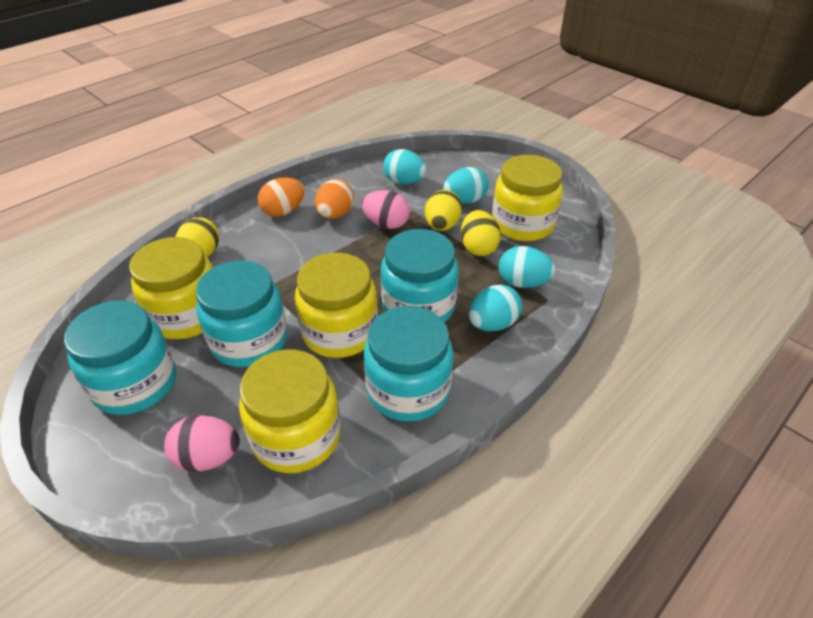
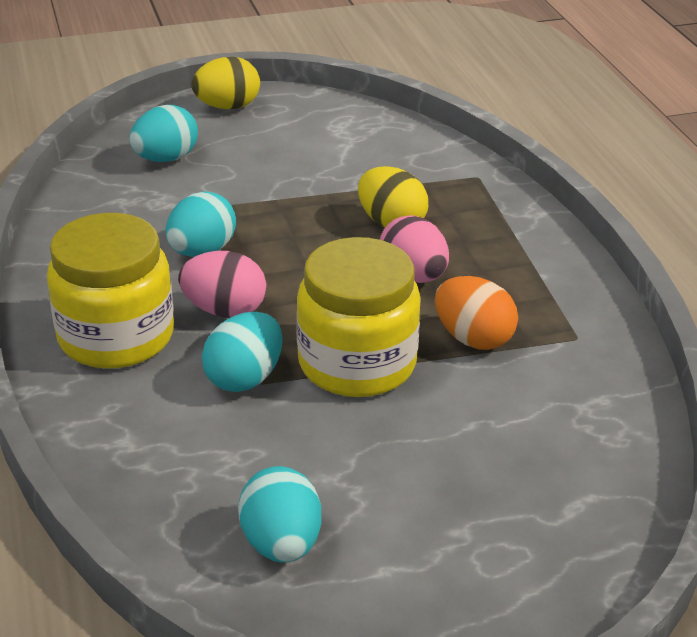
orange egg: [258,177,304,217] [315,179,354,219] = 2 -> [435,276,518,350] = 1
turquoise jar: [64,300,176,415] [196,260,287,367] [364,306,453,422] [381,229,459,322] = 4 -> none = 0
yellow egg: [175,218,219,257] [425,190,462,231] [461,210,501,256] = 3 -> [191,57,260,109] [358,166,428,228] = 2
yellow jar: [129,237,213,339] [239,349,341,473] [295,253,378,358] [492,155,563,241] = 4 -> [47,213,174,369] [296,237,421,397] = 2

